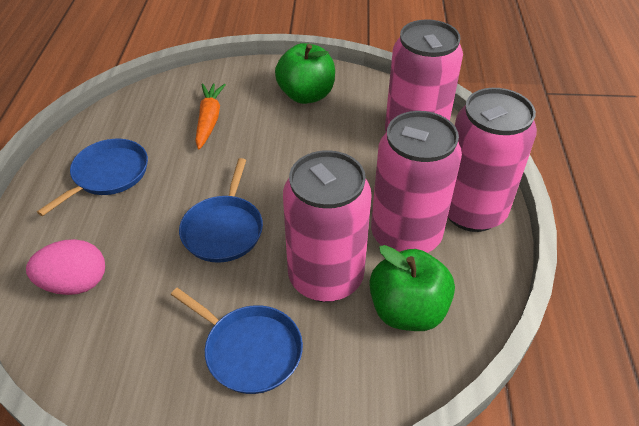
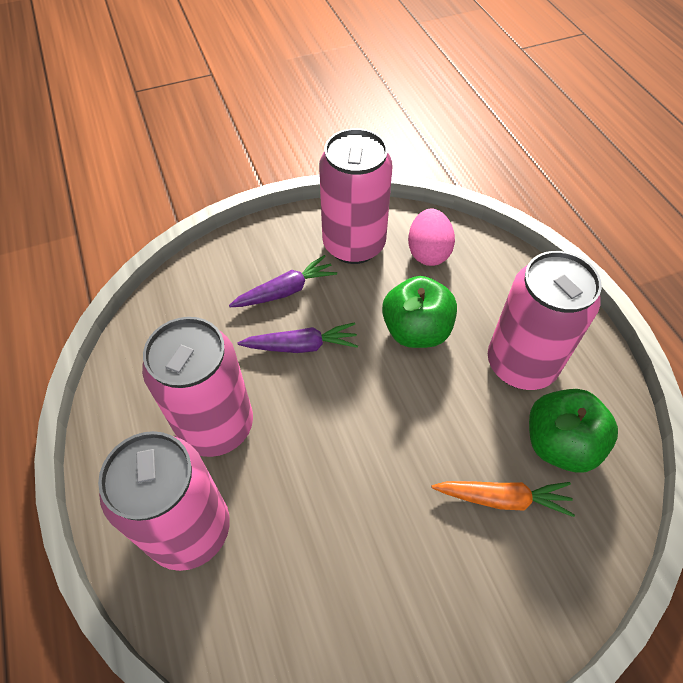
blue pan: [37,139,148,216] [171,288,303,394] [179,158,263,263] = 3 -> none = 0
purple carrot: none = 0 -> [229,255,337,307] [238,322,358,353] = 2

